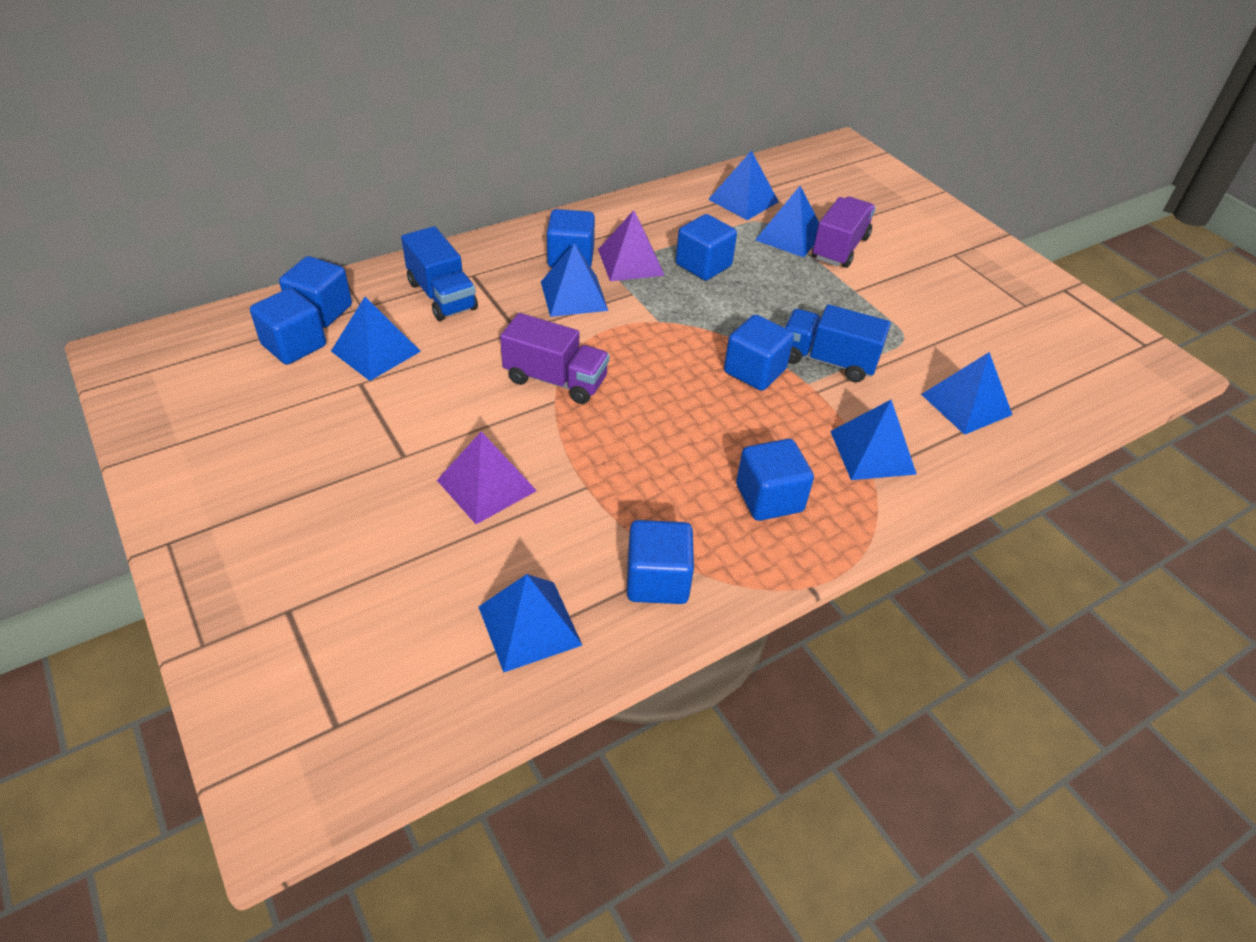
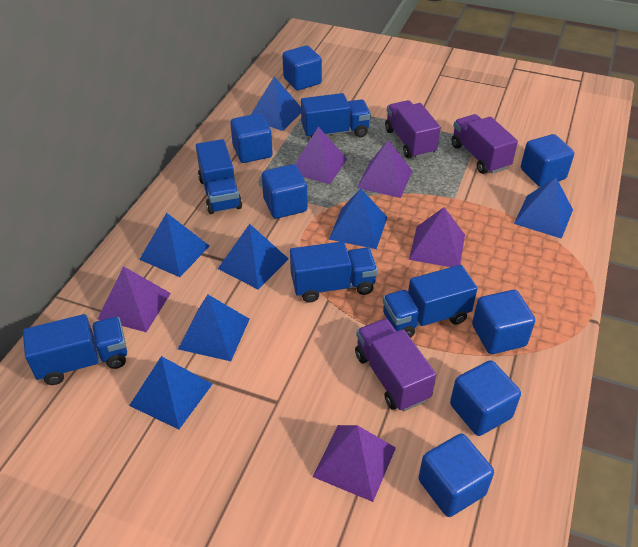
blue truck: [401,226,478,321] [784,304,891,382] = 2 -> [23,314,127,385] [196,139,242,214] [290,241,378,303] [301,93,371,138] [382,265,478,338] = 5
purple pyramid: [437,431,537,524] [598,210,665,281] = 2 -> [98,266,171,332] [295,127,347,184] [312,425,396,502] [357,140,412,198] [409,207,465,267] = 5
purple truck: [500,313,610,404] [812,197,876,268] = 2 -> [355,318,436,411] [385,100,441,159] [451,114,518,174] = 3

